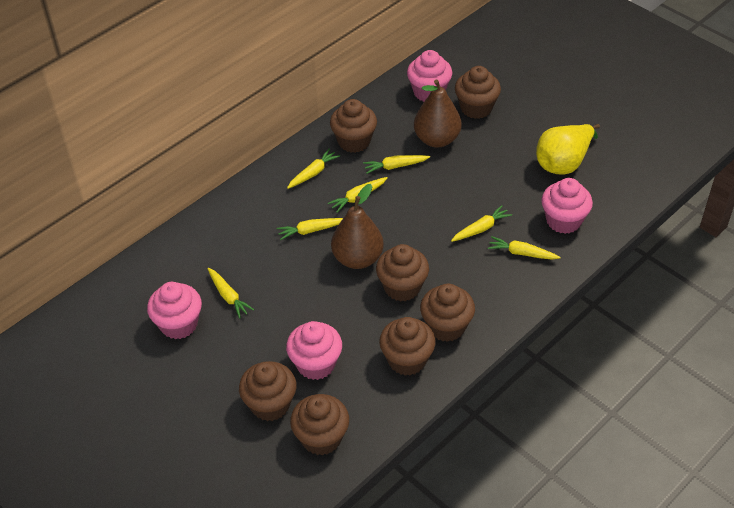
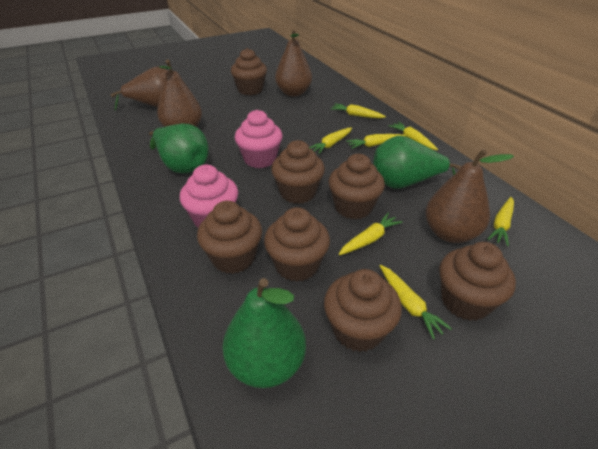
brown pear: [331,184,384,269] [414,79,462,148] = 2 -> [110,67,169,111] [157,60,202,127] [275,29,312,96] [426,149,514,243] = 4
green pear: none = 0 -> [149,124,209,173] [222,278,306,388] [373,136,462,189] = 3
pink cupcake: [147,282,202,339] [286,321,342,380] [407,50,452,102] [541,178,593,234] = 4 -> [180,165,238,228] [235,110,282,168] = 2
yellow pear: [536,124,600,175] = 1 -> none = 0

